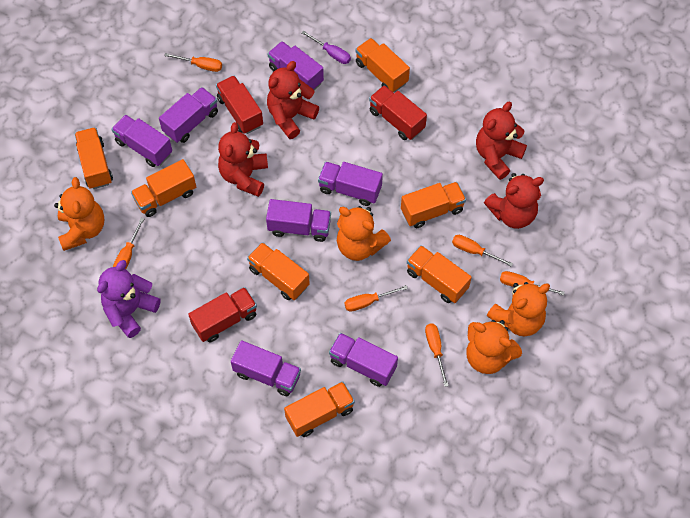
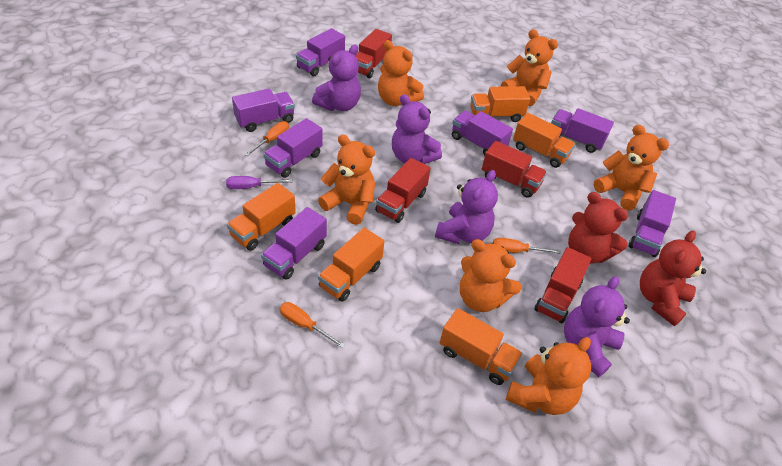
orange screwdriver: [113,218,144,269] [164,53,222,72] [344,285,408,312] [425,324,449,387] [452,235,513,267] [500,271,565,296] = 6 -> [244,121,289,156] [280,302,345,348] [493,238,561,254] = 3
orange teddy bear: [54,177,105,251] [337,206,391,261] [466,320,522,374] [487,282,550,336] = 4 -> [318,134,375,225] [378,40,424,106] [460,239,521,312] [501,29,558,106] [506,337,591,415] [594,125,669,211] = 6
orange truck: [75,127,113,189] [131,159,196,217] [247,242,310,300] [284,381,355,437] [355,38,410,92] [401,182,466,228] [407,245,472,303] = 7 -> [227,183,296,251] [318,228,384,302] [439,308,523,385] [470,86,530,122] [513,113,575,168] = 5
purple teddy bear: [97,260,161,338] = 1 -> [312,45,361,111] [392,94,442,164] [435,170,498,244] [564,276,630,377] = 4
red teddy bear: [218,122,268,197] [267,61,319,139] [476,102,527,180] [484,173,544,229] = 4 -> [568,192,628,264] [640,231,706,326] = 2
red truck: [188,287,257,342] [216,76,263,134] [369,85,427,140] = 3 -> [355,29,392,78] [375,158,431,223] [482,141,547,198] [534,247,592,323] = 4

